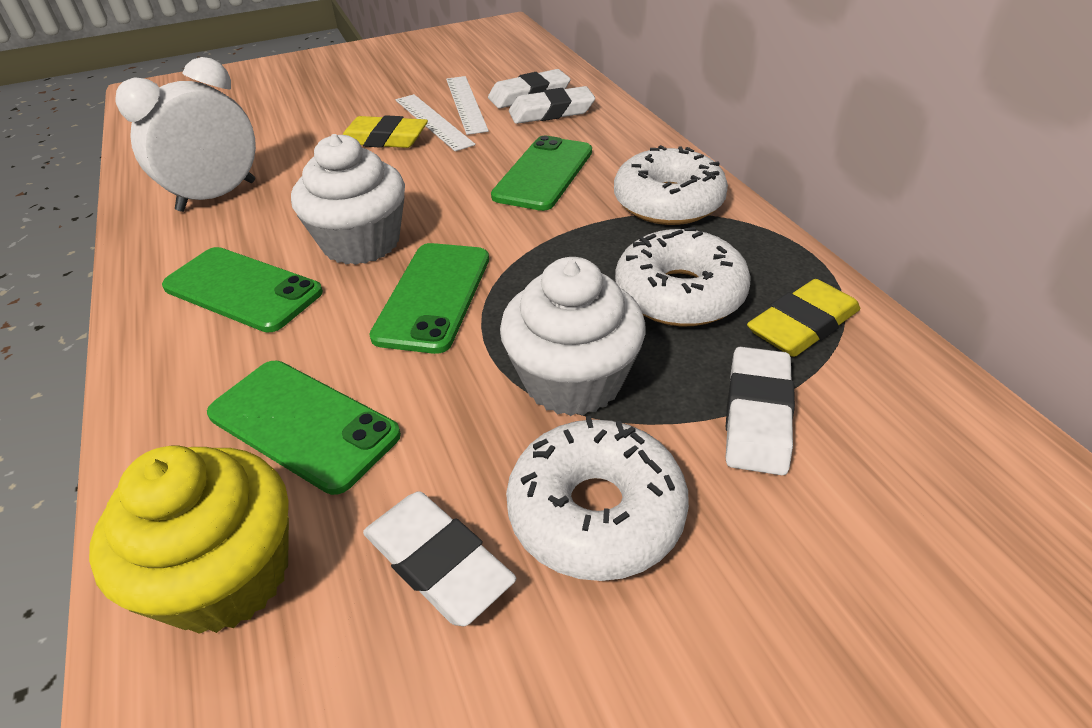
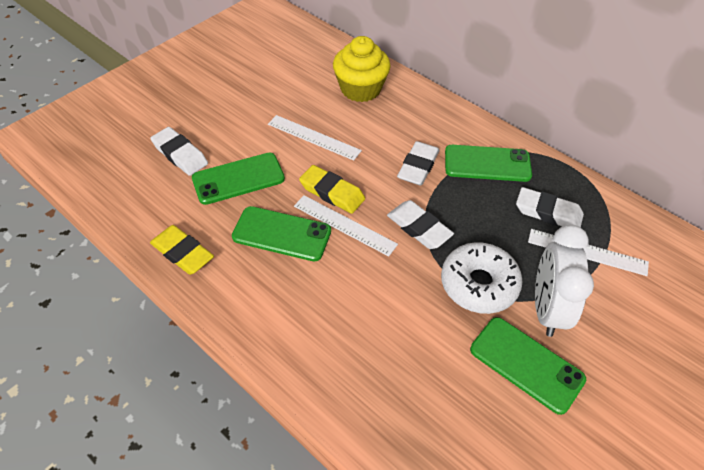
white cupcake: [291,134,405,265] [500,257,646,416] = 2 -> none = 0
white donut: [506,416,689,581] [614,145,728,225] [615,227,751,326] = 3 -> [441,242,522,314] = 1
white ruler: [395,94,475,151] [446,76,489,135] = 2 -> [268,115,362,161] [294,195,398,257] [528,229,649,276] = 3

